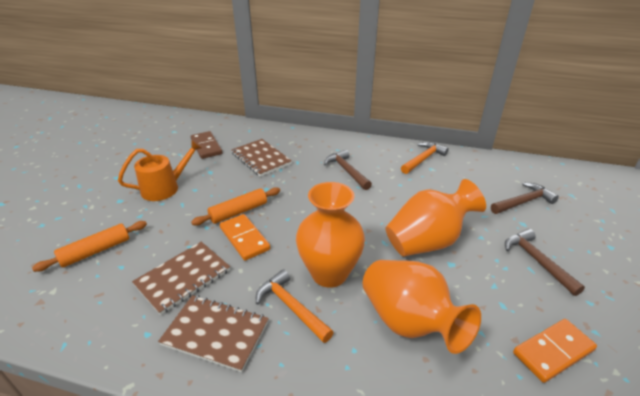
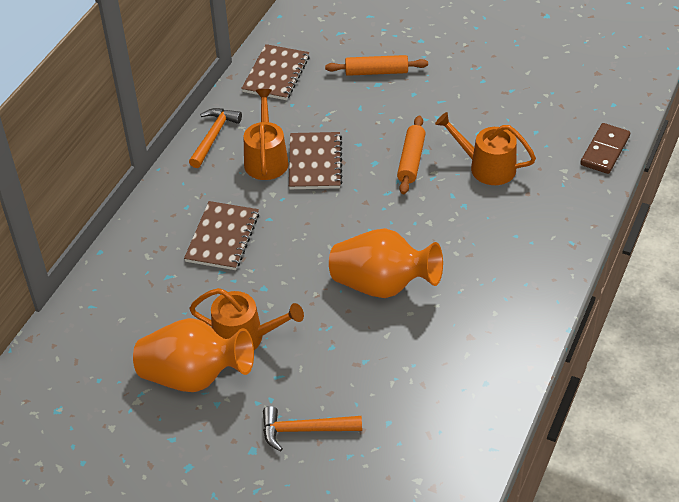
brown hammer: [324,150,372,190] [491,183,559,214] [505,229,585,296] = 3 -> none = 0
orange domino: [220,214,270,261] [513,319,597,383] = 2 -> none = 0
orange vase: [296,182,365,288] [363,260,481,354] [385,179,486,257] = 3 -> [133,318,254,392] [329,228,443,298] = 2
orange watering can: [118,139,203,201] = 1 -> [189,288,304,350] [244,89,289,180] [435,112,536,185] = 3

